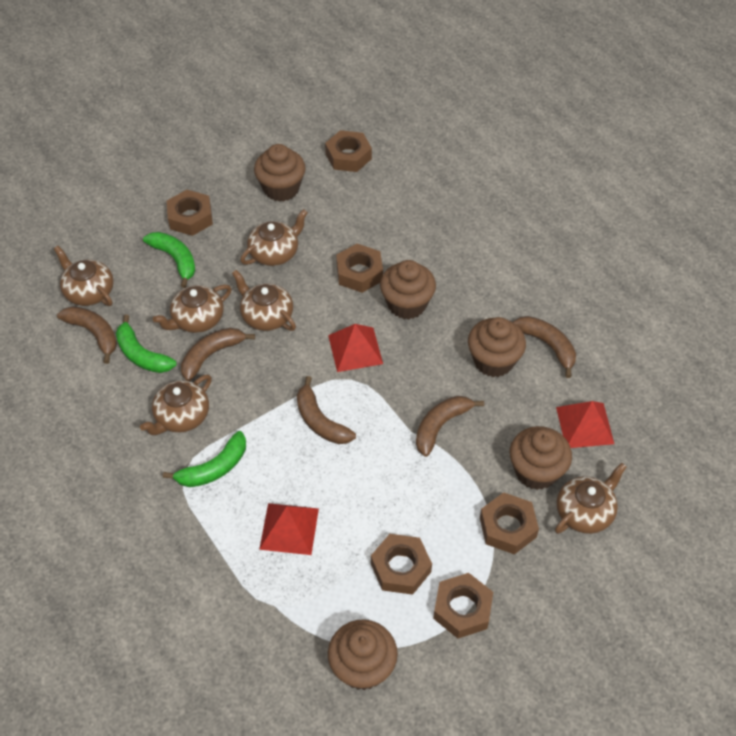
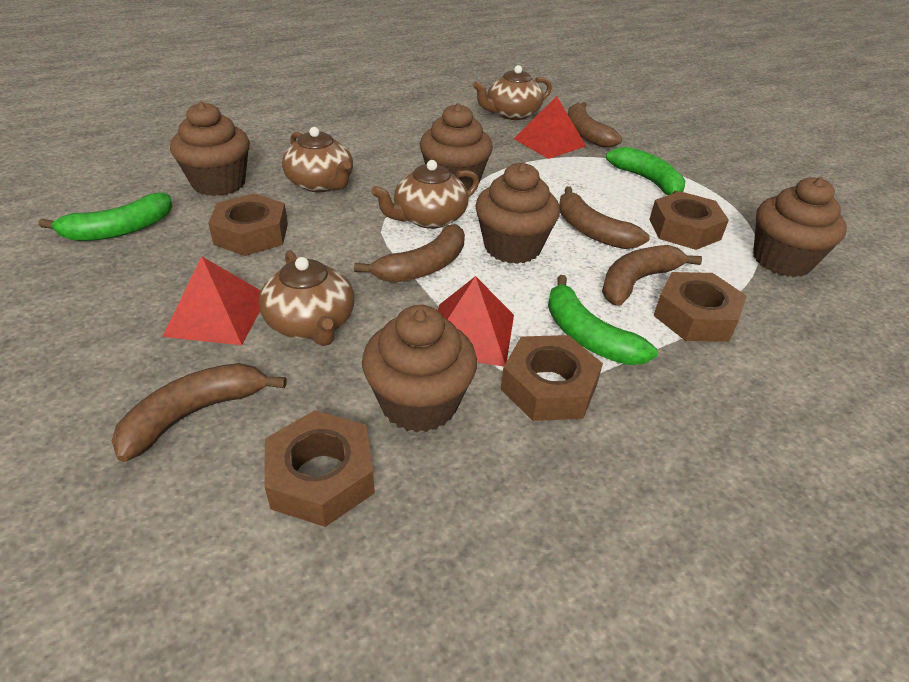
brown nut: [167,190,213,236] [325,130,372,172] [336,244,383,293] [371,534,432,595] [433,573,493,639] [480,492,539,555] = 6 -> [208,193,288,256] [265,410,375,527] [501,335,603,421] [649,191,729,250] [653,272,747,342] = 5
brown teapot: [54,246,114,306] [140,374,212,435] [153,285,232,333] [232,270,296,331] [240,209,308,266] [555,463,627,534] = 6 -> [259,250,354,346] [282,127,353,192] [371,160,479,229] [473,65,552,120] = 4

